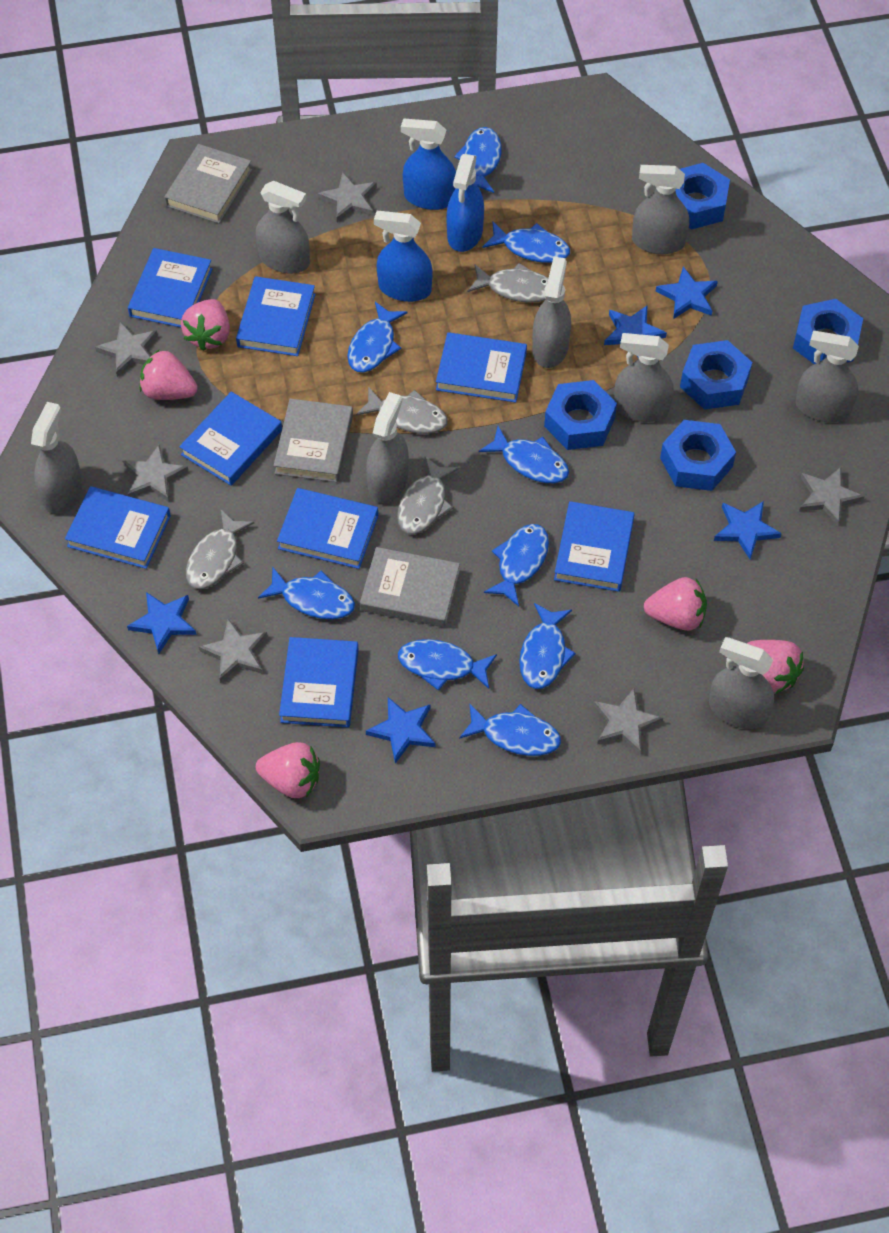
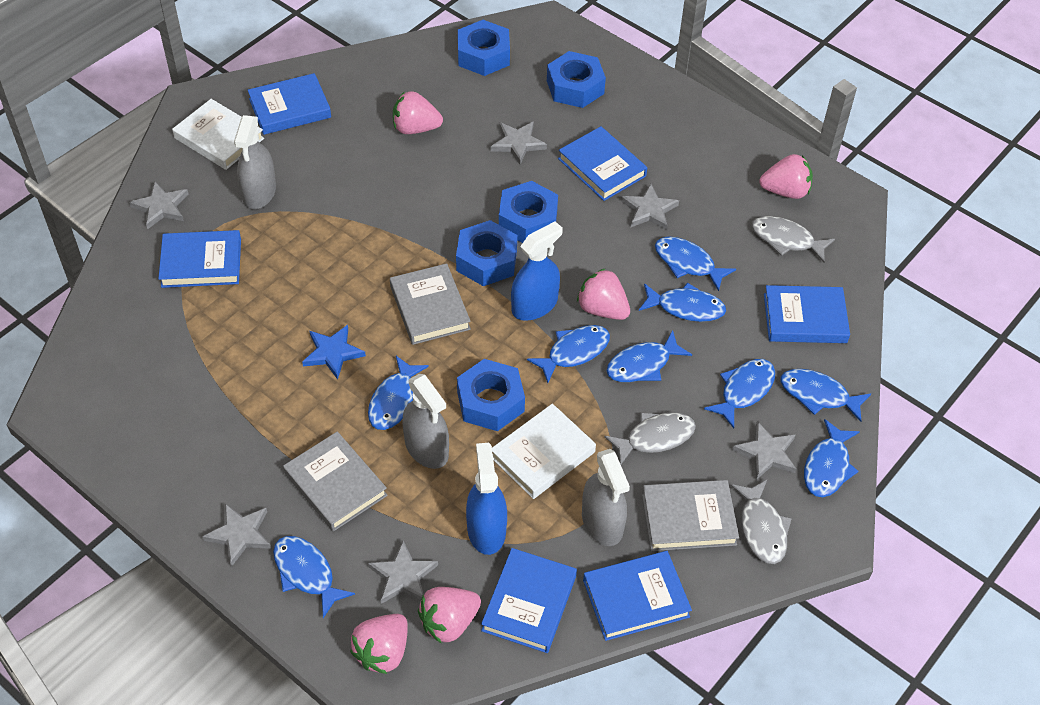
blue book: [65,486,171,569] [128,248,213,327] [179,392,282,486] [236,276,316,356] [277,488,378,569] [279,637,359,728] [436,332,527,403] [554,501,635,592] = 8 -> [158,230,241,288] [248,73,331,135] [481,548,577,653] [558,126,647,201] [583,551,692,641] [764,285,850,343] = 6
blue spray bottle: [374,211,433,302] [401,118,456,210] [447,154,484,252] = 3 -> [466,443,507,555] [511,221,563,321] = 2
blue star: [127,592,196,654] [366,697,435,764] [604,305,667,357] [656,266,718,319] [714,501,782,559] = 5 -> [302,325,366,379] = 1
grey fish: [186,510,254,589] [356,386,448,434] [397,456,459,534] [467,263,548,303] = 4 -> [604,412,696,464] [731,480,792,564] [752,216,835,262] = 3
grey spray bottle: [31,402,82,513] [256,181,310,273] [366,392,409,503] [532,257,571,368] [614,333,674,422] [632,165,689,254] [709,637,774,729] [796,331,859,422] = 8 -> [234,115,276,209] [402,374,449,469] [582,449,630,546] = 3
white book: none = 0 -> [172,99,264,170] [492,404,596,499] = 2

